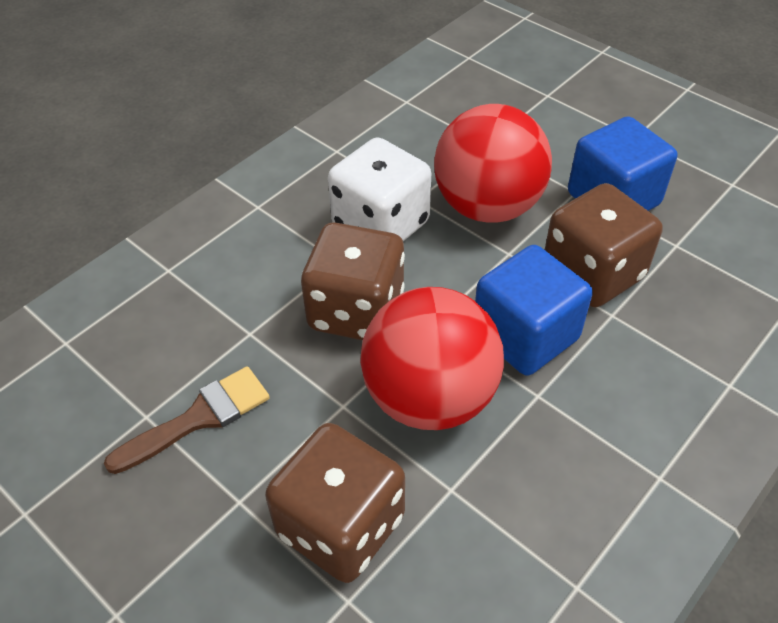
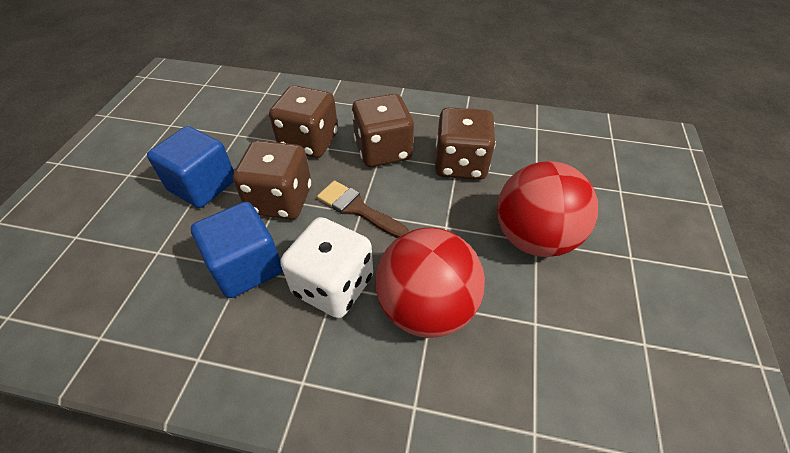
brown dice: [265,423,405,583] [301,222,405,340] [545,183,663,307] = 3 -> [233,140,311,219] [269,85,338,158] [352,94,414,167] [435,107,496,180] = 4

